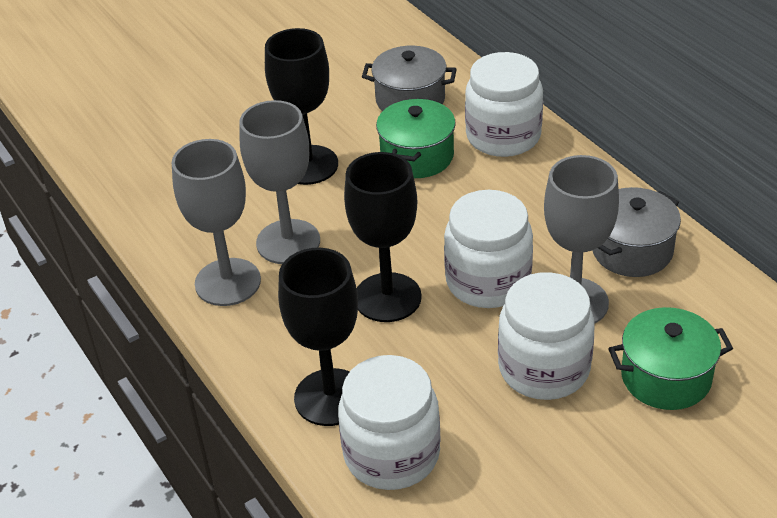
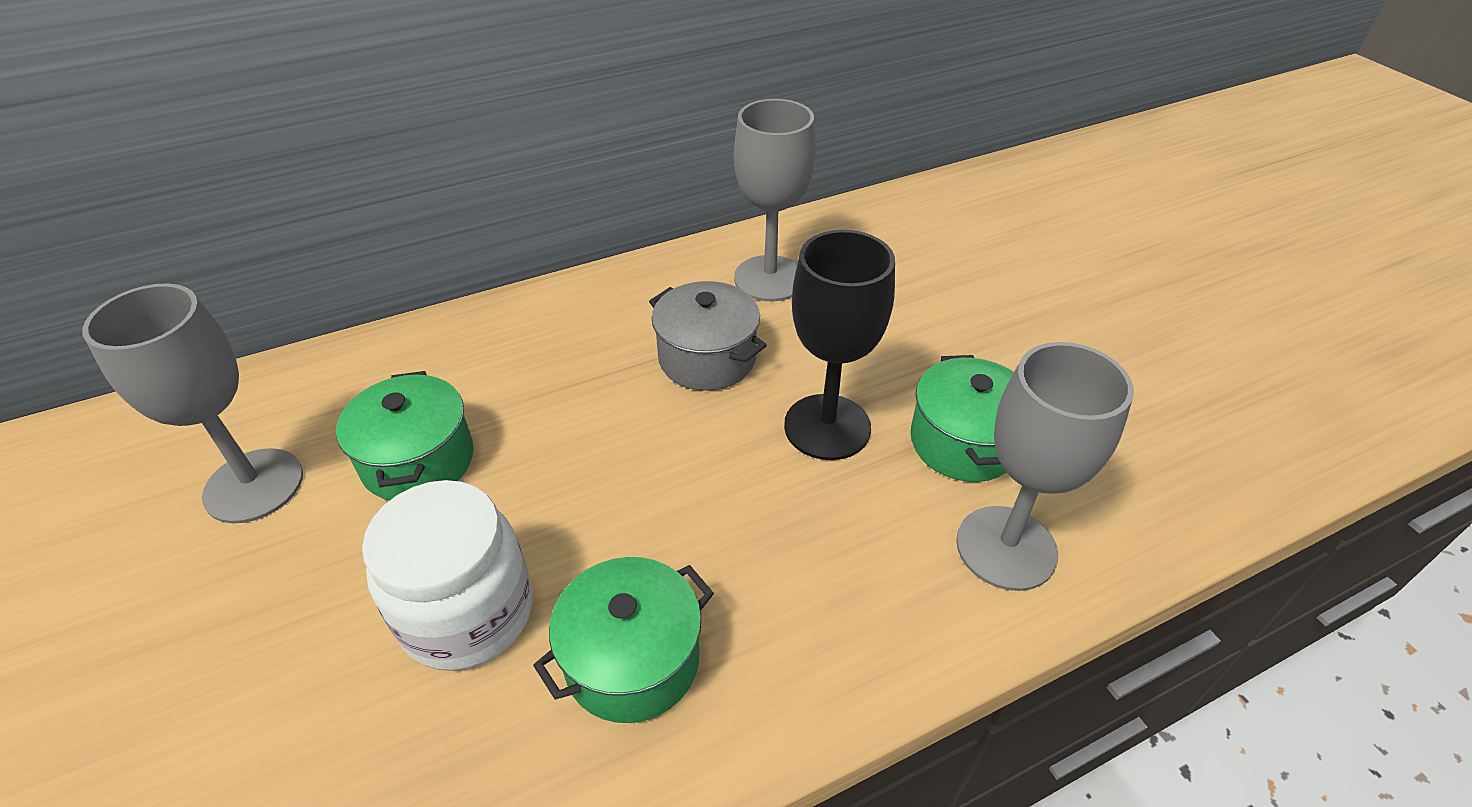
black goblet: [265,28,338,185] [278,248,358,426] [344,152,422,322] = 3 -> [784,230,895,460] = 1
green pot: [376,98,456,178] [608,307,733,410] = 2 -> [336,371,474,501] [533,557,714,723] [910,355,1014,482] = 3
grey pot: [362,46,457,111] [593,187,681,277] = 2 -> [649,281,767,391] = 1
white jar: [338,355,441,490] [444,190,533,308] [465,52,543,157] [498,272,595,400] = 4 -> [362,480,532,671] = 1

